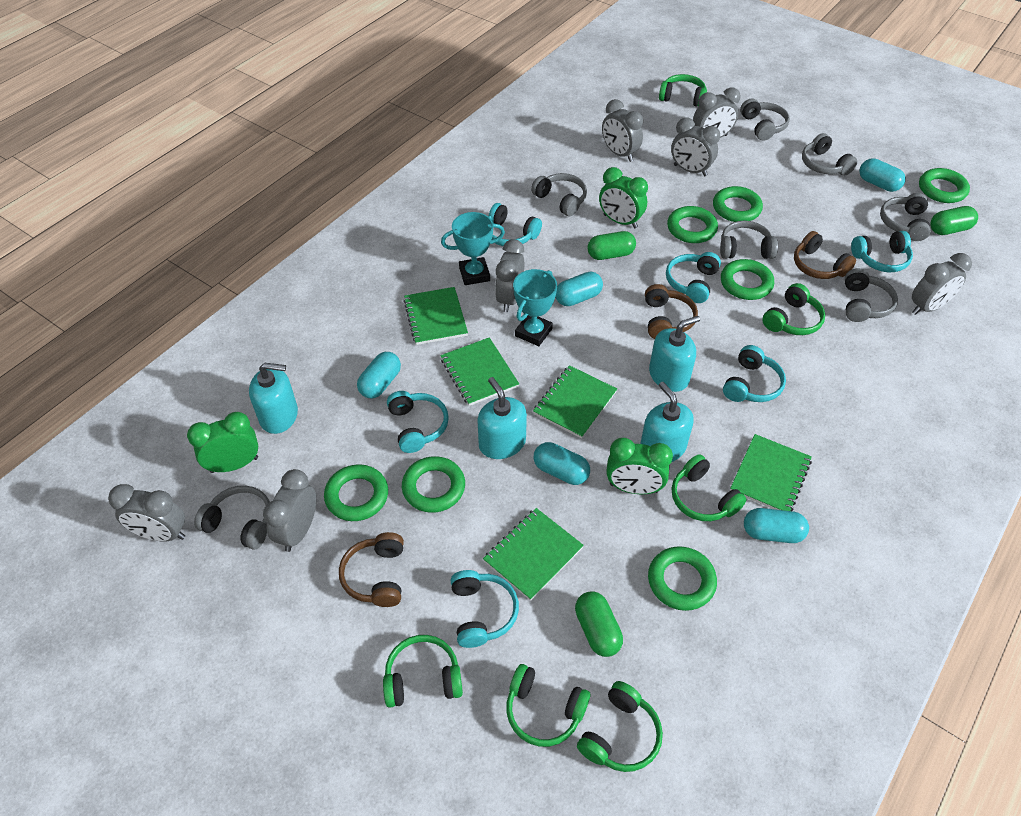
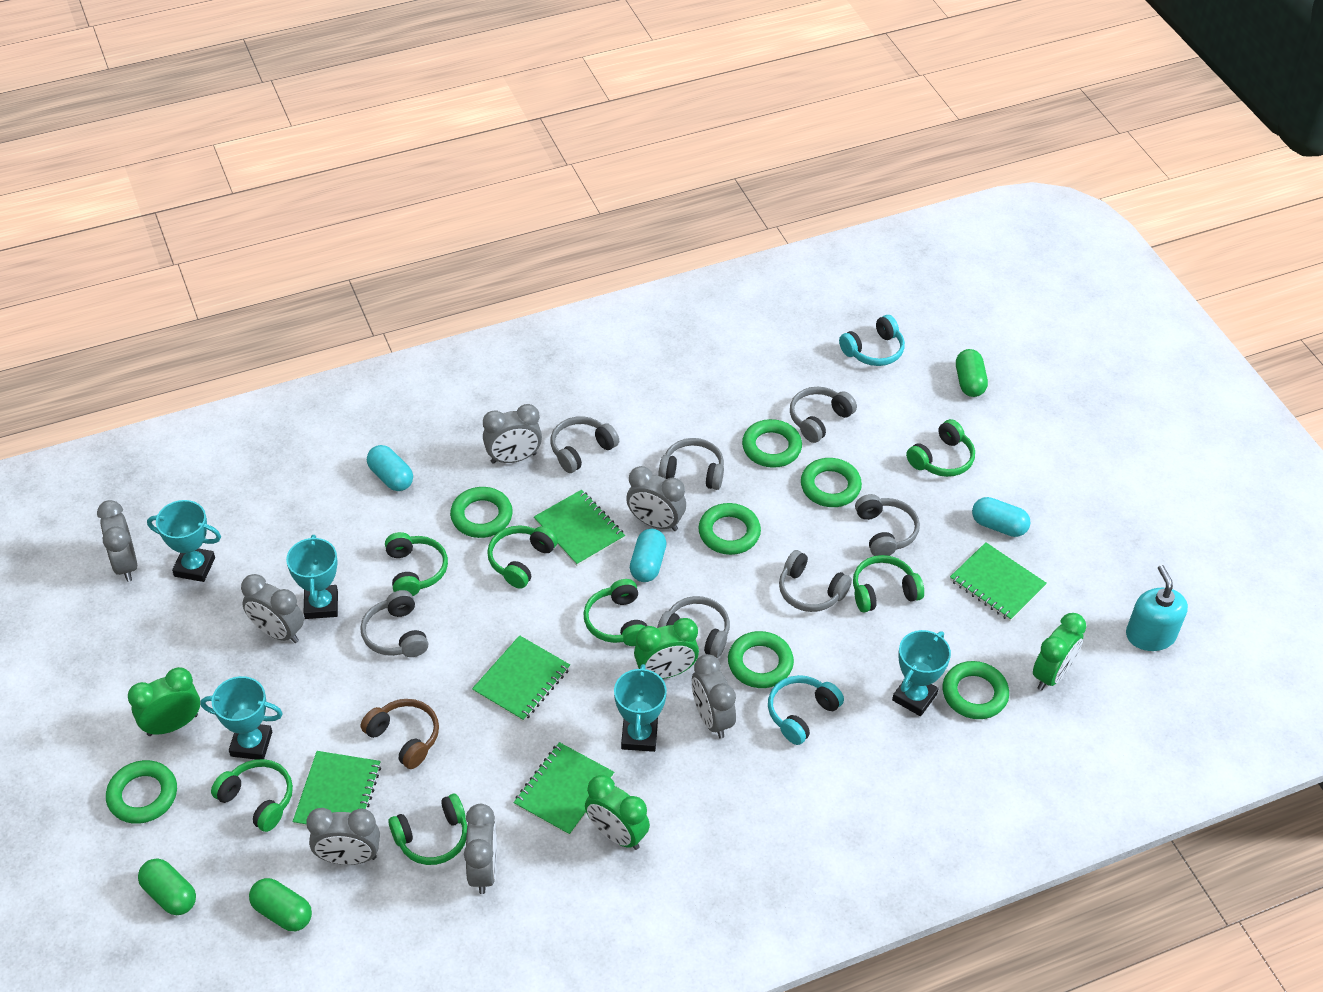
brown headphones: [339,532,404,607] [645,284,698,339] [794,231,856,279] = 3 -> [361,699,439,769] = 1
green clock: [187,412,258,473] [599,167,648,228] [606,438,673,494] = 3 -> [128,667,200,736] [585,775,650,850] [634,618,699,679] [1033,613,1086,691] = 4
green headphones: [383,635,463,708] [506,664,590,747] [577,681,663,772] [659,74,707,107] [672,454,747,521] [762,283,825,335] = 6 -> [211,759,293,832] [385,532,448,596] [388,794,467,865] [487,525,558,589] [583,579,647,646] [853,555,924,612] [906,419,975,477] = 7
turquoise capsule: [357,352,401,398] [534,442,590,485] [556,272,603,306] [744,508,809,543] [860,158,906,192] = 5 -> [367,445,413,491] [630,529,666,582] [972,497,1030,537] = 3
turquoise headphones: [387,391,449,453] [451,570,519,648] [489,203,542,246] [666,252,721,303] [723,345,786,402] [851,231,913,272] = 6 -> [768,675,844,745] [839,315,905,366] = 2
turquoise soap dispenser: [249,363,298,434] [477,377,527,459] [640,382,694,462] [649,316,700,392] = 4 -> [1126,565,1188,651] = 1
turquoise trophy: [441,212,505,285] [513,269,557,346] = 2 -> [147,500,221,582] [201,676,283,760] [286,535,338,619] [614,664,667,752] [892,630,951,716] = 5

